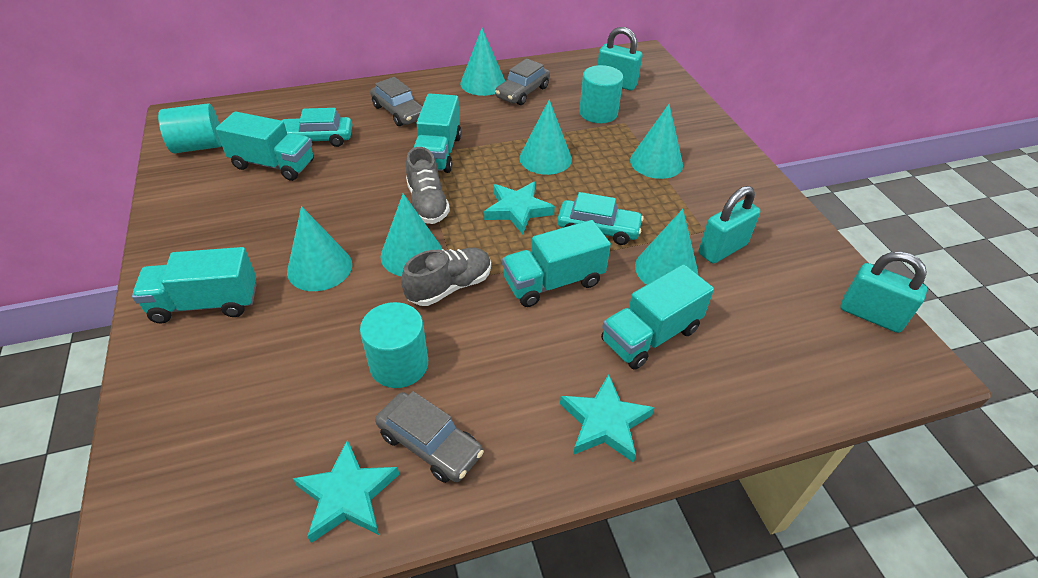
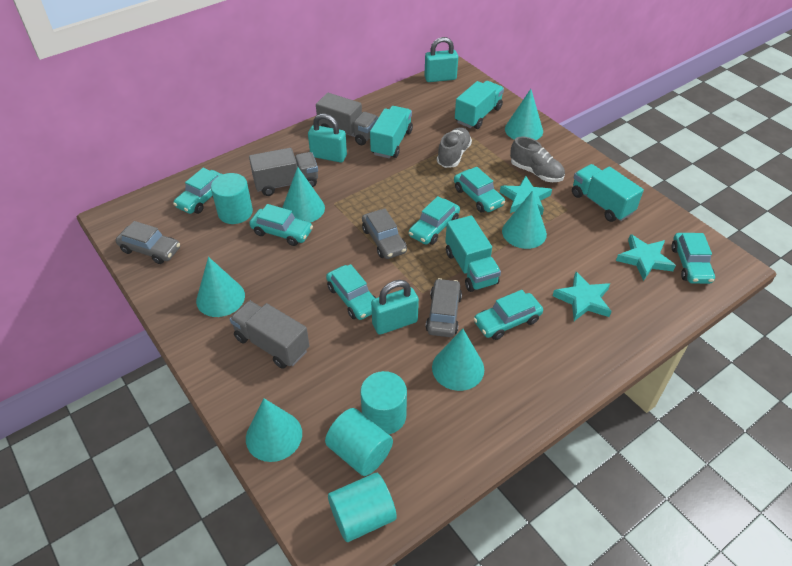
grey truck: none = 0 -> [230,301,310,369] [249,148,318,196] [316,93,378,145] = 3
turquoise car: [281,108,352,147] [557,192,644,245] = 2 -> [173,168,223,214] [249,204,313,246] [326,264,376,320] [409,196,460,245] [454,167,505,212] [473,290,543,340] [671,233,715,284] = 7
turquoise cylinder: [158,103,222,153] [360,302,428,388] [579,65,623,123] = 3 -> [211,173,253,224] [325,408,393,476] [328,473,397,542] [360,371,407,434] = 4
turquoise truck: [132,247,256,323] [216,111,314,181] [414,93,461,173] [502,220,611,307] [601,264,714,370] = 5 -> [370,106,413,158] [445,215,501,292] [455,81,504,129] [572,164,644,222] = 4

